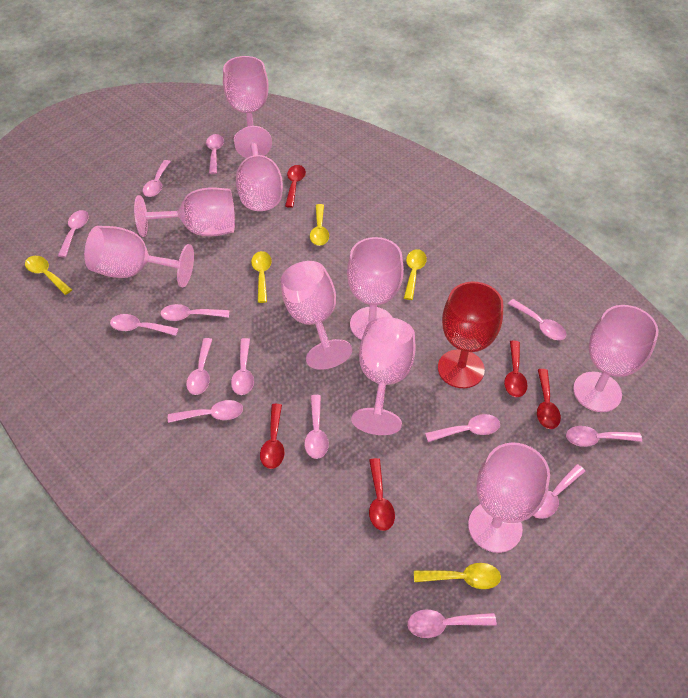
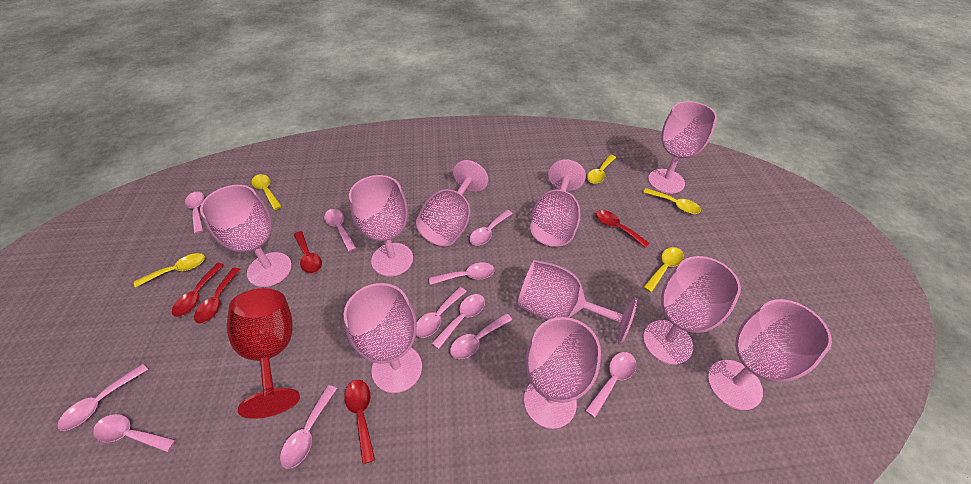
pink goblet: [84,226,194,288] [134,187,235,237] [223,56,269,140] [234,126,283,211] [281,261,352,370] [347,237,404,340] [351,317,415,435] [468,442,550,553] [573,305,658,412] = 9 -> [200,185,292,287] [344,283,422,393] [349,175,413,277] [416,160,488,246] [517,260,637,345] [524,317,601,429] [530,159,586,247] [643,256,741,365] [648,101,717,194] [708,299,832,410] = 10
pink spoon: [58,210,89,258] [110,314,179,336] [143,160,171,197] [160,304,229,321] [168,400,243,423] [186,338,213,395] [206,134,224,174] [231,338,254,395] [304,395,329,459] [407,609,497,638] [425,414,500,442] [508,299,566,340] [533,464,585,519] [566,426,642,447] = 14 -> [57,364,148,431] [93,414,176,452] [185,192,205,234] [280,385,337,469] [324,209,356,252] [416,287,467,338] [429,262,495,285] [432,294,485,349] [450,313,512,359] [470,210,513,245] [585,352,636,418] = 11

